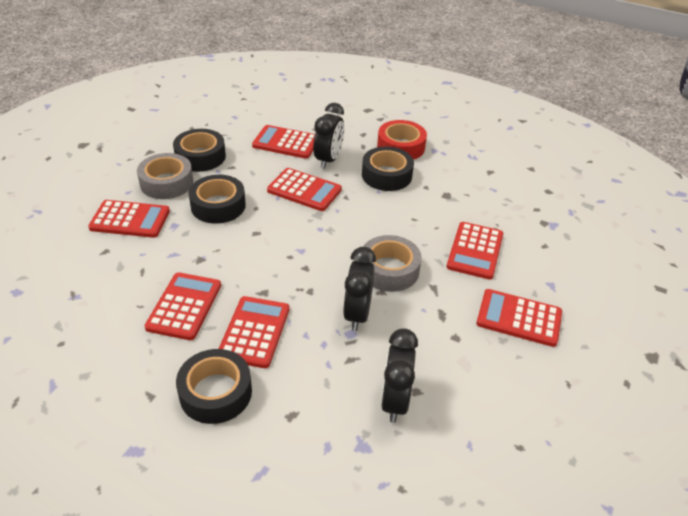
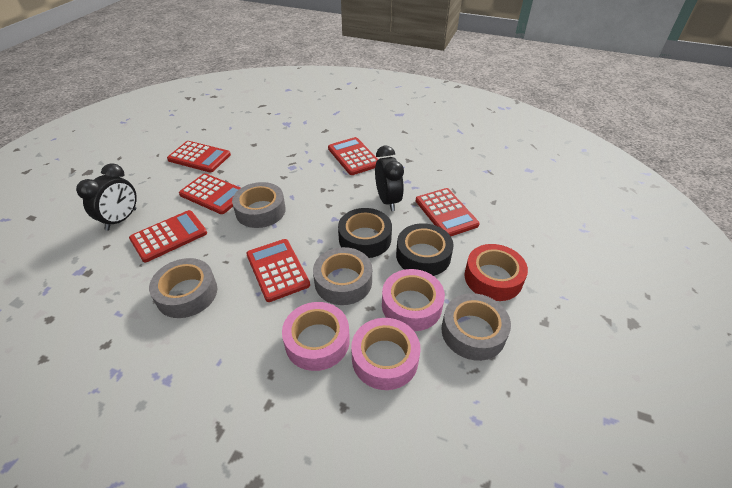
black clock: [314,103,344,169] [343,247,376,331] [381,328,418,423] = 3 -> [76,163,137,231] [375,145,404,211] = 2
black tape: [173,129,226,172] [176,349,252,424] [188,175,246,224] [362,146,414,191] = 4 -> [338,208,392,258] [396,223,454,276] = 2
grey tape: [137,153,193,199] [363,235,421,292] = 2 -> [149,258,218,318] [232,182,286,228] [313,247,372,305] [441,293,511,361] = 4
pink tape: none = 0 -> [282,302,350,371] [351,318,421,390] [382,269,445,331] = 3
red calculator: [88,200,170,238] [144,272,221,340] [219,296,289,368] [252,125,315,159] [267,168,342,211] [447,222,503,280] [476,289,562,347] = 7 -> [129,210,207,262] [167,141,231,172] [179,173,240,214] [246,239,310,302] [328,137,378,175] [416,188,480,236] = 6

